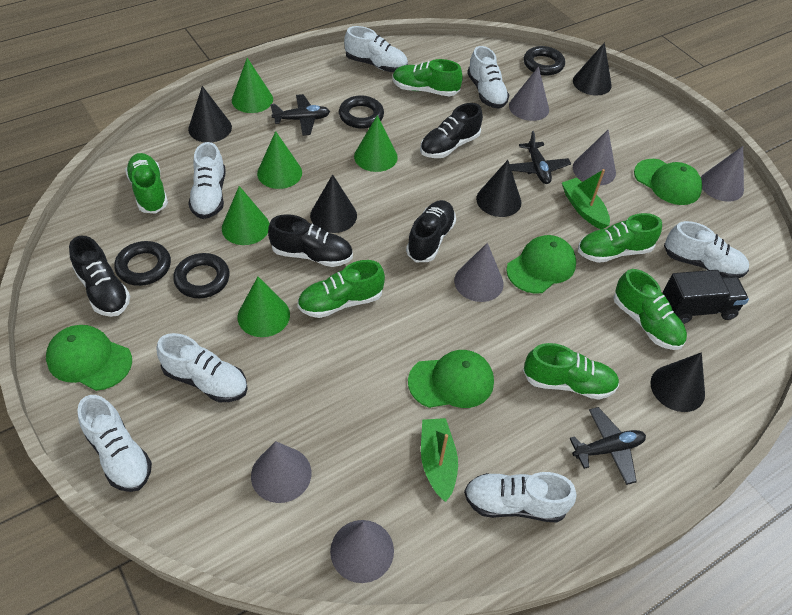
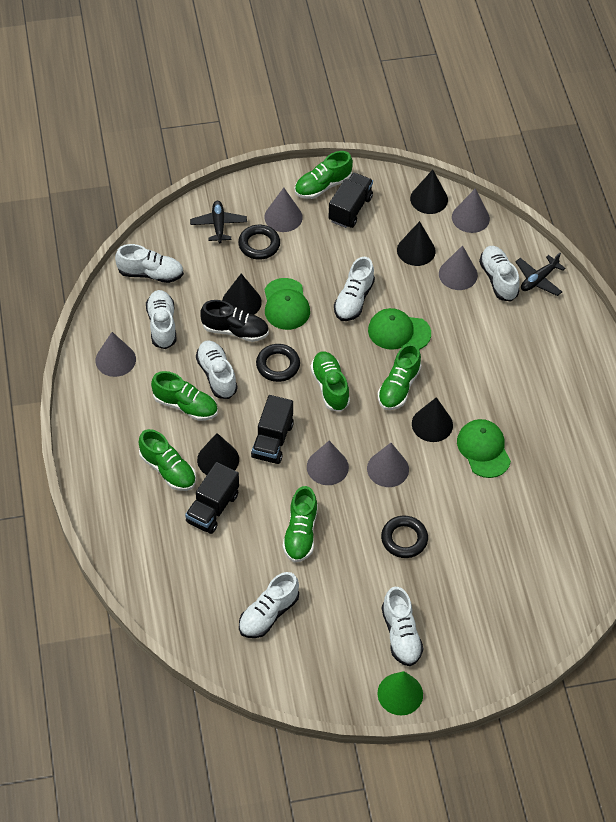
black plane: [270,94,330,136] [510,131,571,184] [570,407,646,485] = 3 -> [190,201,247,243] [515,253,566,296] = 2
black ring: [114,241,171,286] [173,253,230,298] [339,95,384,129] [524,46,565,76] = 4 -> [238,225,280,260] [256,344,300,382] [381,516,428,558] = 3
black shoe: [69,236,130,317] [268,214,353,267] [406,200,456,262] [420,103,483,158] = 4 -> [200,300,269,342] = 1
black truck: [662,270,749,324] = 1 -> [185,462,239,534] [251,395,294,464] [328,173,373,228] = 3
green boat: [421,418,458,502] [562,169,610,229] = 2 -> none = 0
green cap: [46,325,132,391] [408,350,494,408] [506,235,576,294] [634,159,702,205] = 4 -> [264,278,310,330] [368,308,431,350] [457,419,511,478] = 3
green cone: [222,186,270,245] [232,58,273,113] [238,277,290,337] [257,131,302,189] [354,115,398,172] = 5 -> [377,671,423,716] = 1

